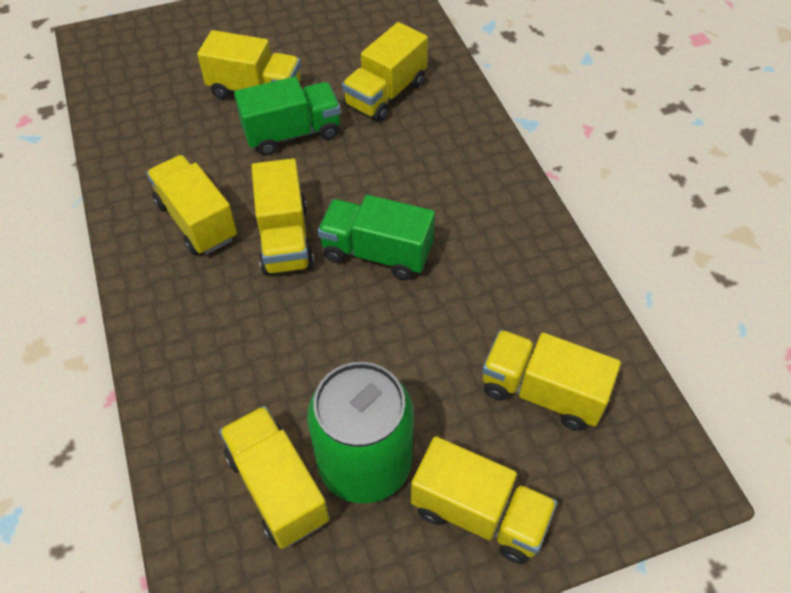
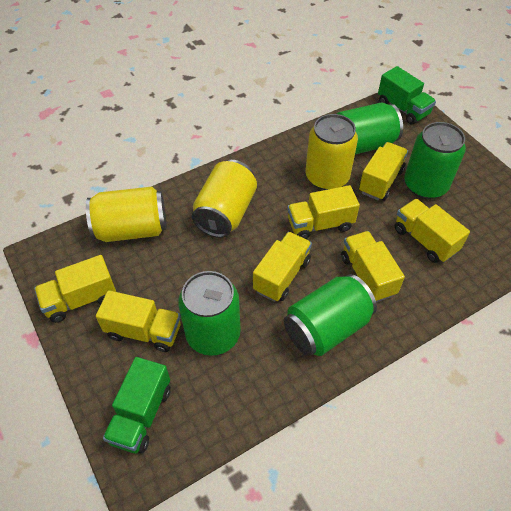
green can: [307,362,414,503] = 1 -> [178,271,241,356] [284,274,377,356] [336,103,403,155] [404,122,466,199] = 4
yellow can: none = 0 -> [86,187,167,242] [192,160,257,238] [306,114,358,190] = 3

